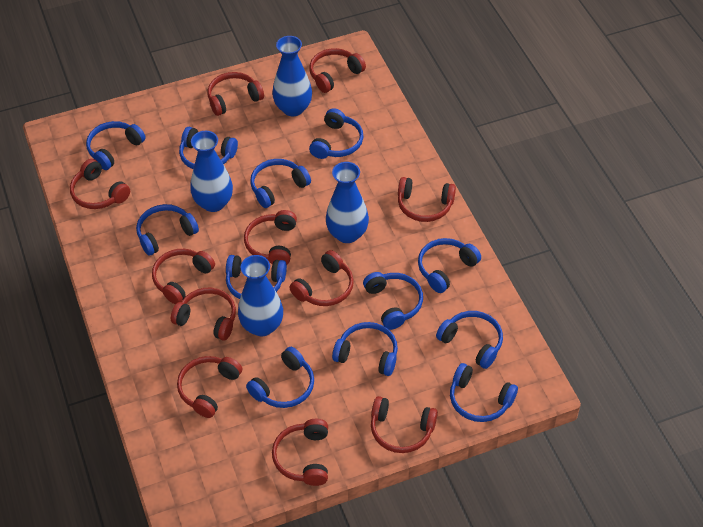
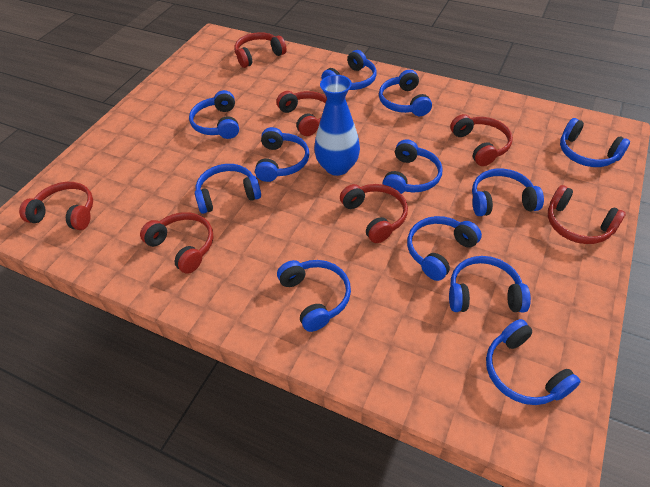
blue vase: [190,131,233,212] [238,255,283,336] [272,36,312,116] [326,162,369,243] = 4 -> [314,75,360,176] = 1
red headphones: [70,159,130,209] [152,249,215,304] [171,288,236,340] [177,356,242,418] [208,72,264,116] [244,210,297,265] [272,419,328,486] [289,250,354,306] [309,48,366,93] [371,396,438,453] [398,177,456,222] = 11 -> [19,182,93,230] [140,212,214,274] [234,32,287,68] [276,91,327,136] [340,184,408,243] [450,114,513,166] [548,185,626,244] = 7

